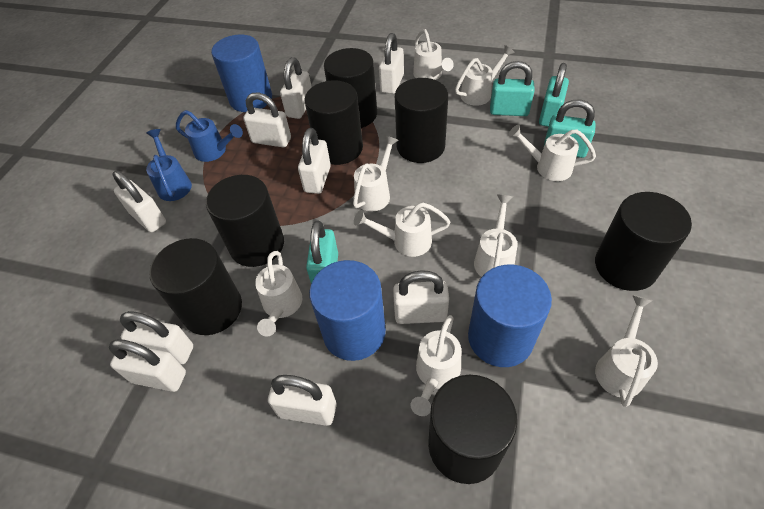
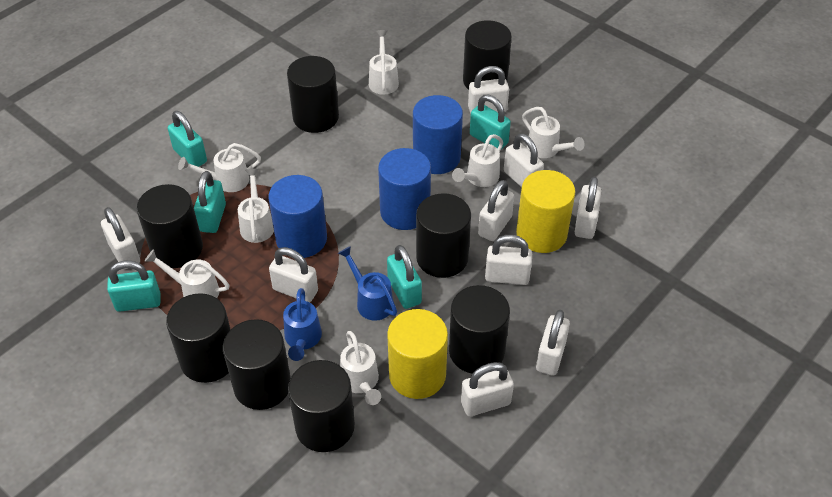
black cylinder: [149,238,242,335] [206,175,284,267] [305,80,363,165] [324,48,377,128] [395,78,448,163] [428,375,517,484] [595,192,692,291] = 7 -> [137,184,203,268] [166,293,231,383] [223,319,291,410] [287,56,339,133] [288,360,355,452] [416,193,471,278] [449,285,510,374] [463,20,512,90] = 8
turquoise padlock: [306,221,338,283] [490,61,535,116] [539,63,569,127] [544,100,596,158] = 4 -> [107,261,160,312] [168,111,207,167] [194,171,226,233] [387,245,422,309] [470,95,511,149] = 5
white watering can: [255,251,302,337] [353,136,398,212] [354,203,451,257] [410,315,461,416] [413,29,454,80] [455,45,515,106] [474,194,518,277] [508,125,596,181] [595,295,658,407] = 9 -> [144,249,229,298] [178,143,261,192] [238,169,274,243] [340,331,381,405] [369,30,399,95] [452,134,503,187] [522,107,585,158] = 7
yellow cylinder: none = 0 -> [387,309,448,399] [516,170,575,253] = 2

